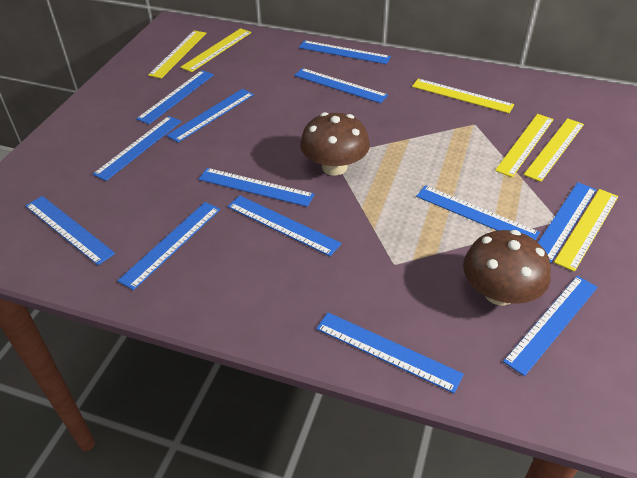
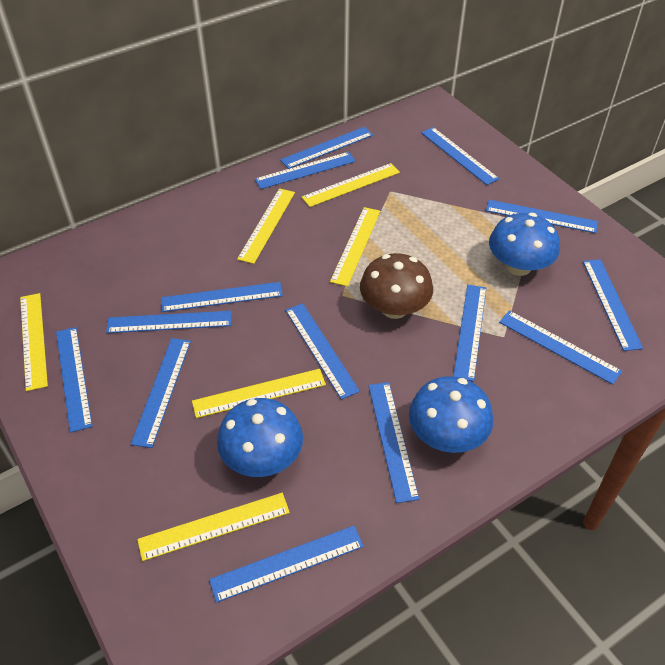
blue mushroom: none = 0 -> [217,398,303,477] [409,376,493,453] [489,213,560,276] = 3
blue ruler: [25,196,115,265] [93,116,182,181] [117,202,220,290] [136,70,214,124] [166,89,254,142] [198,168,315,207] [227,195,342,256] [294,68,388,103] [299,40,391,64] [316,312,464,393] [416,185,540,240] [503,276,598,376] [538,182,596,263] = 13 -> [56,327,93,433] [106,311,232,333] [131,338,191,448] [161,282,283,312] [209,526,364,603] [255,152,356,189] [280,127,373,169] [285,303,360,400] [368,382,419,503] [421,127,499,185] [453,285,487,382] [486,200,598,233] [499,310,622,385] [583,259,643,351] = 14
brown mushroom: [300,112,370,176] [463,230,551,306] = 2 -> [360,253,433,319] = 1

